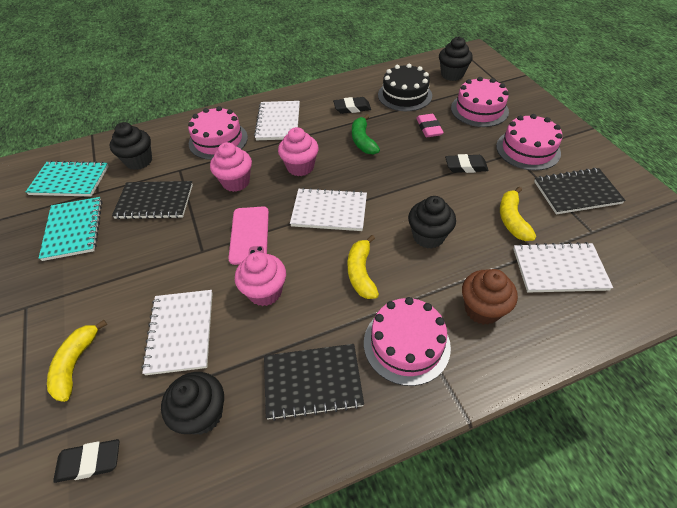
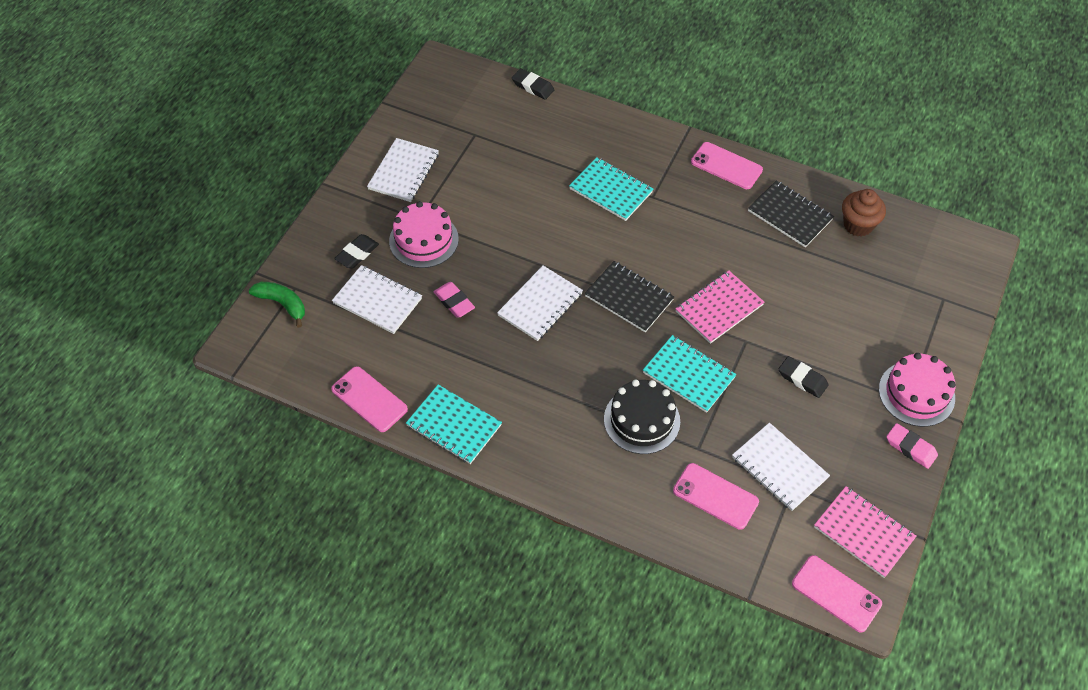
black cupcake: [110,122,152,170] [161,372,224,435] [408,196,456,249] [439,36,473,81] = 4 -> none = 0
black notebook: [112,181,193,219] [264,344,364,421] [534,168,626,214] = 3 -> [585,261,674,332] [748,180,834,247] = 2
pink cake: [188,106,248,160] [364,297,451,386] [451,77,509,127] [496,114,563,171] = 4 -> [389,201,459,268] [879,353,956,427] = 2
pink cupcake: [210,142,252,192] [235,252,286,306] [278,127,319,176] = 3 -> none = 0
pink eraser: [416,114,444,137] = 1 -> [434,282,475,318] [886,423,938,469] = 2
pink notebook: none = 0 -> [675,271,764,344] [814,486,916,578] = 2
pink phone: [228,207,269,265] = 1 -> [331,366,408,432] [673,463,759,530] [691,142,763,189] [792,555,882,633] = 4
turquoise notebook: [26,161,109,197] [39,197,102,261] = 2 -> [406,385,502,464] [569,157,653,221] [643,335,737,413] = 3
yellow banana: [47,320,107,402] [347,235,379,299] [500,187,536,241] = 3 -> none = 0

